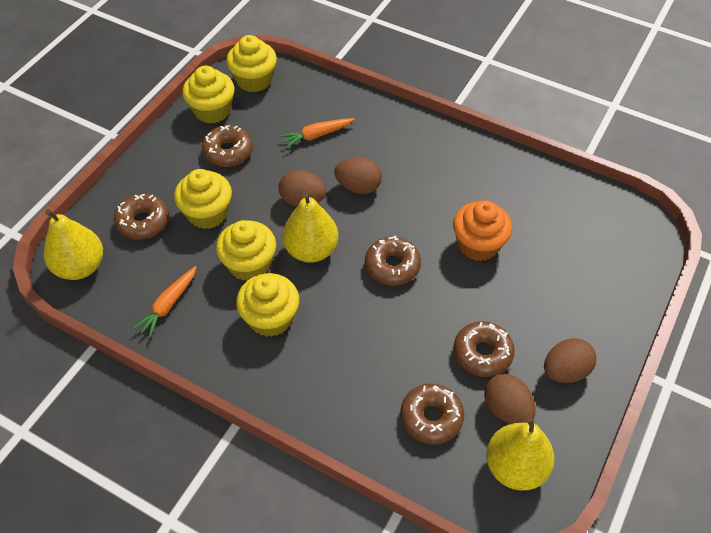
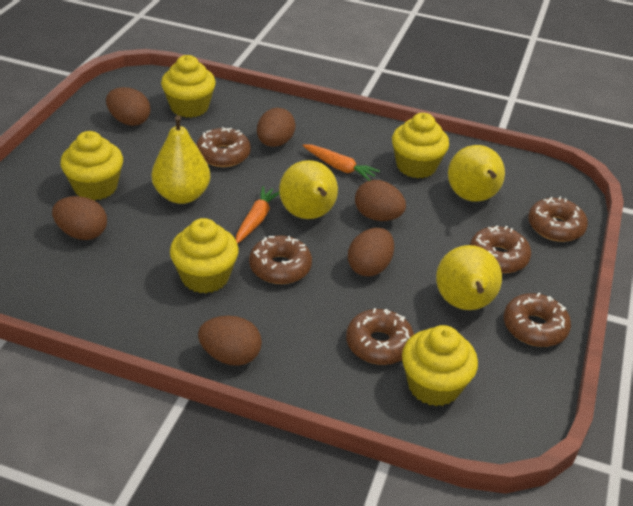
brown donut: [114,194,169,240] [202,125,253,167] [365,236,421,286] [400,383,464,445] [453,321,515,377] = 5 -> [196,127,251,167] [249,235,312,284] [346,308,414,365] [470,225,531,273] [504,293,571,347] [528,197,588,242] = 6
brown egg: [279,170,327,207] [334,157,382,194] [484,374,536,424] [544,338,596,383] = 4 -> [52,196,107,240] [106,87,151,126] [198,316,262,366] [257,108,296,147] [348,228,394,277] [355,180,406,221] = 6
orange cupcake: [453,200,512,261] = 1 -> none = 0
yellow pear: [44,209,103,280] [282,192,339,263] [486,416,555,490] = 3 -> [152,115,210,204] [279,160,338,219] [436,245,502,310] [448,145,505,202] = 4

